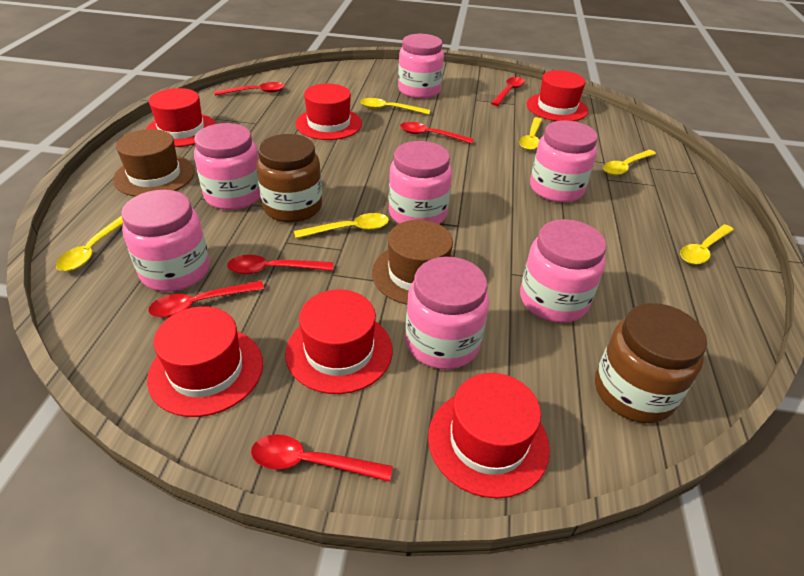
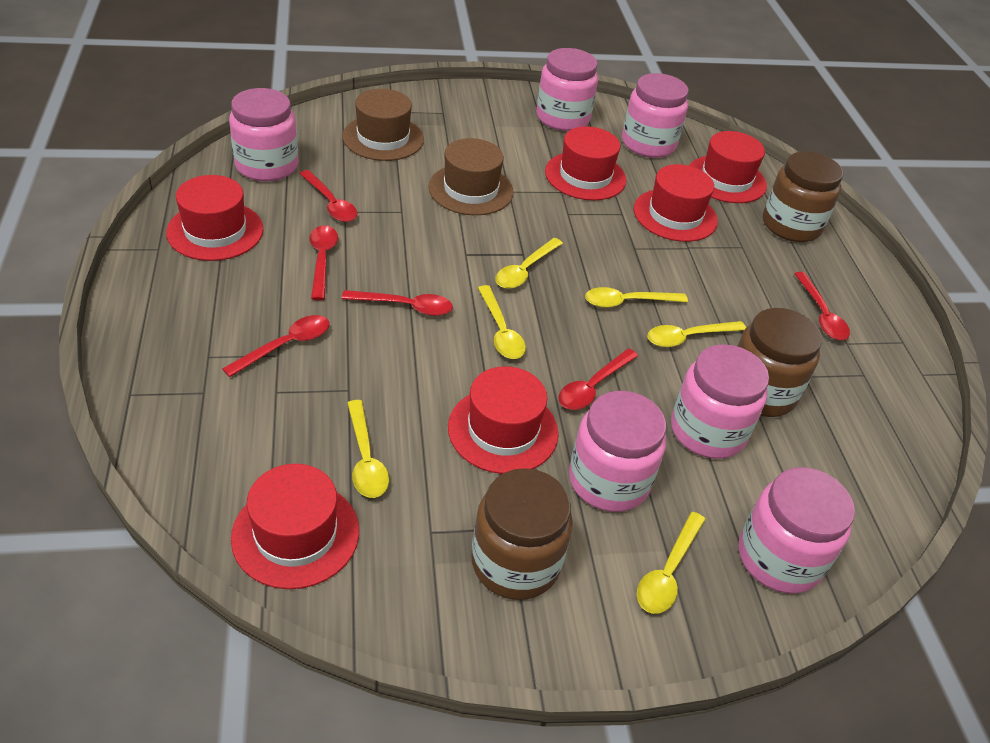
brown jar: [256,134,322,223] [595,303,707,423] = 2 -> [471,468,573,600] [737,308,822,417] [763,151,843,242] = 3
pink jar: [121,190,210,292] [194,123,261,210] [389,141,452,224] [398,34,444,99] [405,257,489,369] [520,219,606,323] [530,120,598,203] = 7 -> [229,88,298,182] [536,48,598,131] [569,391,666,512] [622,73,688,158] [671,344,769,459] [738,467,855,594] = 6

